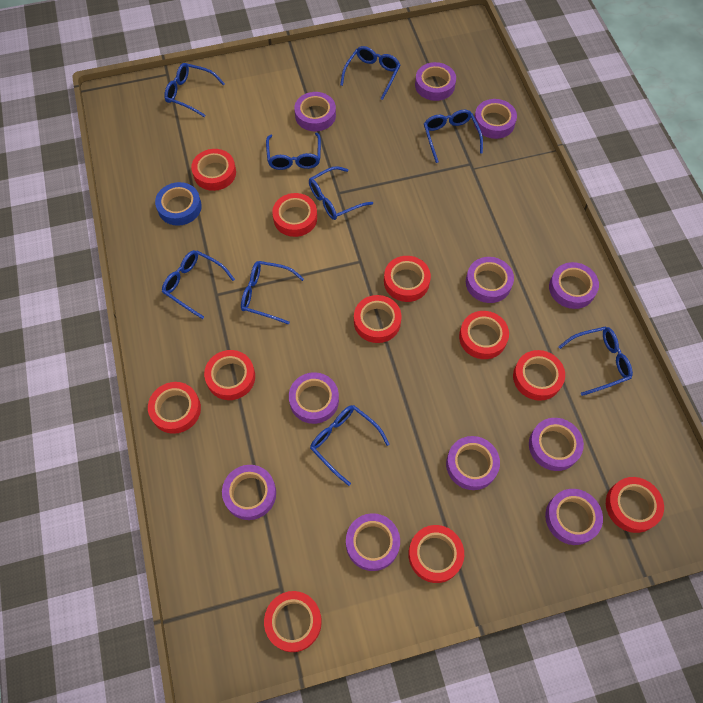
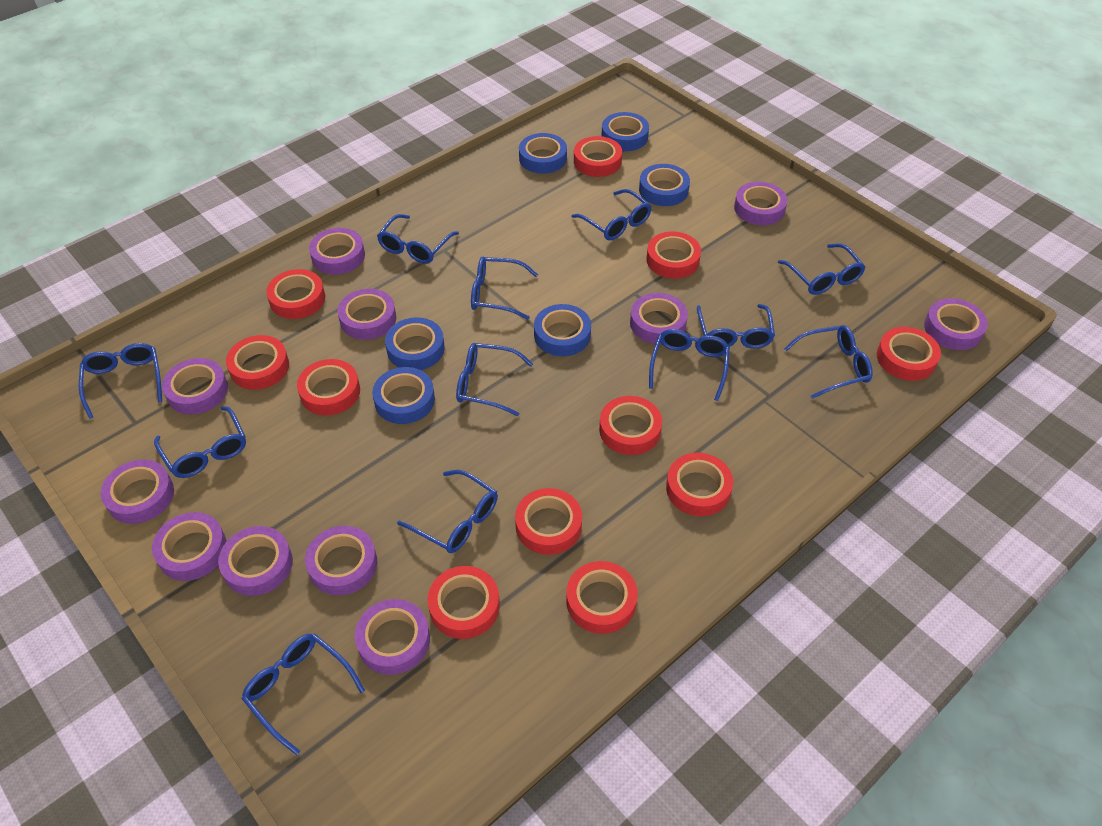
blue glasses: [162,250,235,319] [164,63,225,117] [241,261,304,325] [266,133,321,170] [309,166,373,220] [310,405,390,486] [340,46,400,100] [424,110,483,163] [558,326,633,396] = 9 -> [79,343,162,419] [154,406,246,478] [241,634,365,755] [377,214,459,264] [397,470,498,553] [456,343,533,416] [471,257,538,320] [571,189,652,241] [649,329,730,401] [697,304,775,348] [778,243,865,295] [784,325,873,399] = 12
blue tape: [155,182,202,226] = 1 -> [372,367,435,424] [385,317,445,370] [519,133,567,174] [534,304,591,356] [601,112,649,151] [639,164,690,206] = 6

